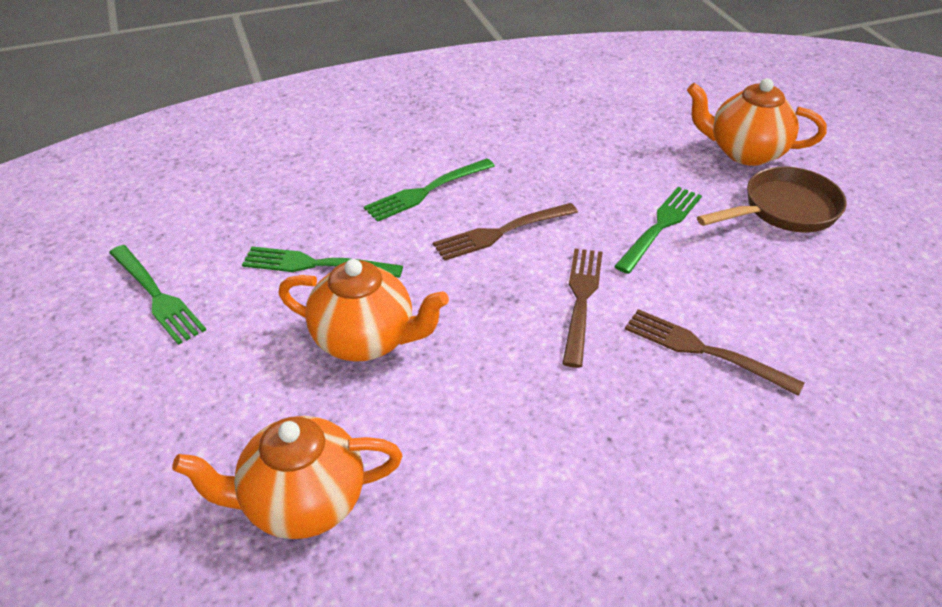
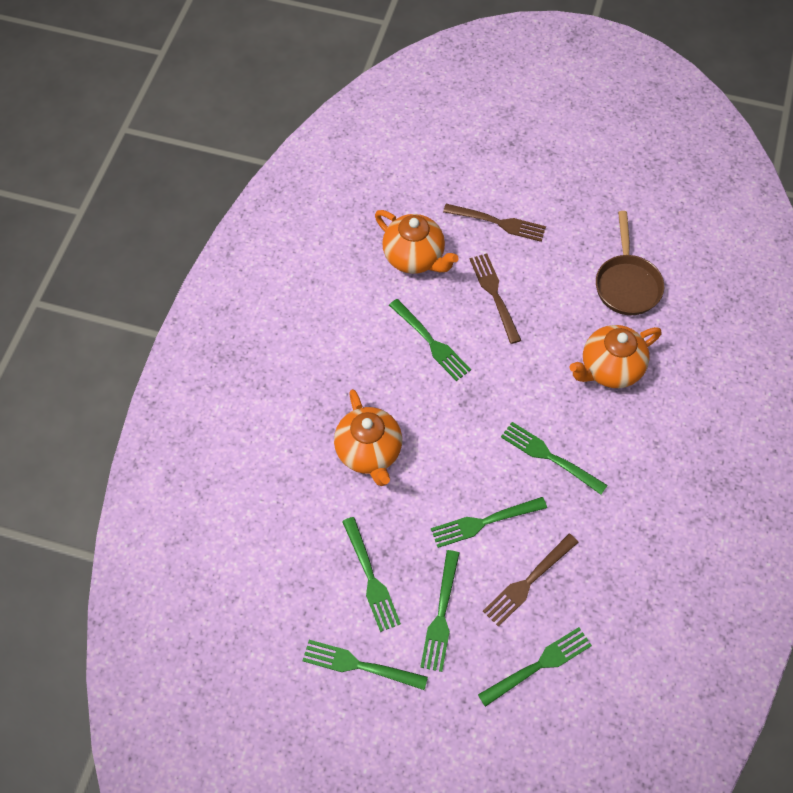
green fork: [109,245,206,345] [242,246,403,278] [364,158,495,222] [614,187,702,274] = 4 -> [302,640,428,690] [342,517,401,632] [389,299,471,381] [420,550,460,672] [431,497,547,548] [478,627,592,707] [501,422,608,495] = 7

